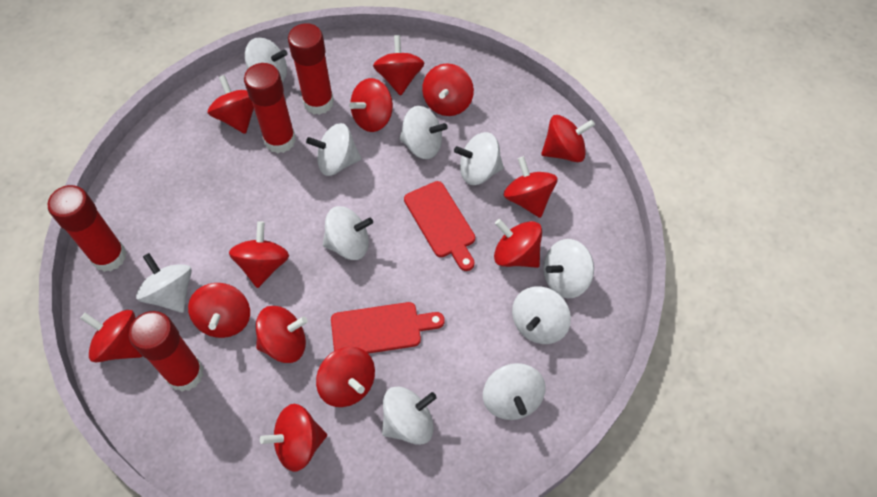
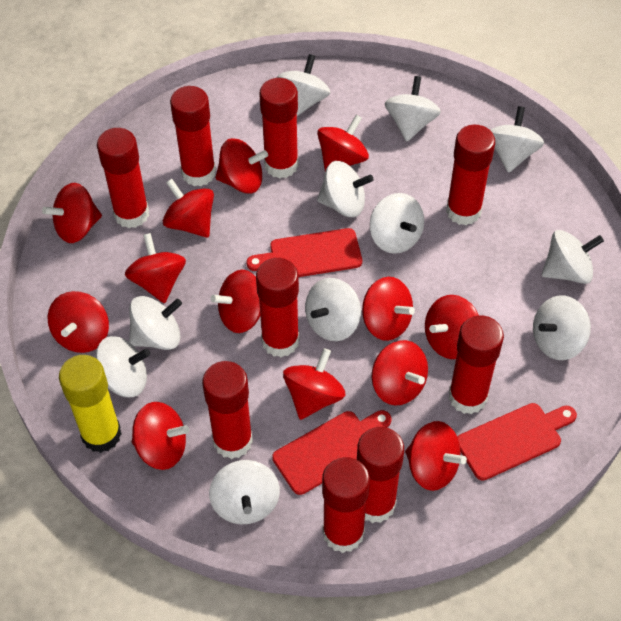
red cutting board: [331,302,445,354] [404,181,475,271] = 2 -> [247,228,362,277] [272,410,391,495] [458,403,577,481] = 3
red glue stick: [48,185,127,272] [129,311,204,392] [244,63,296,153] [288,23,334,115] = 4 -> [97,128,149,228] [170,86,216,186] [202,361,253,459] [256,258,299,357] [259,78,298,179] [322,457,370,553] [357,427,404,523] [446,125,495,226] [449,315,504,414] = 9
white spinning top: [136,253,192,313] [245,37,287,83] [306,123,361,176] [323,206,373,260] [382,386,437,445] [399,106,448,159] [454,132,504,185] [483,363,546,420] [512,286,571,344] [543,239,594,298] = 10 -> [95,336,150,397] [129,296,182,350] [209,460,280,524] [277,54,330,116] [305,278,361,341] [317,161,374,217] [370,193,424,254] [385,76,441,141] [490,106,544,173] [533,295,591,360] [542,230,604,284] = 11
yellow glue stick: none = 0 -> [59,355,121,453] = 1

